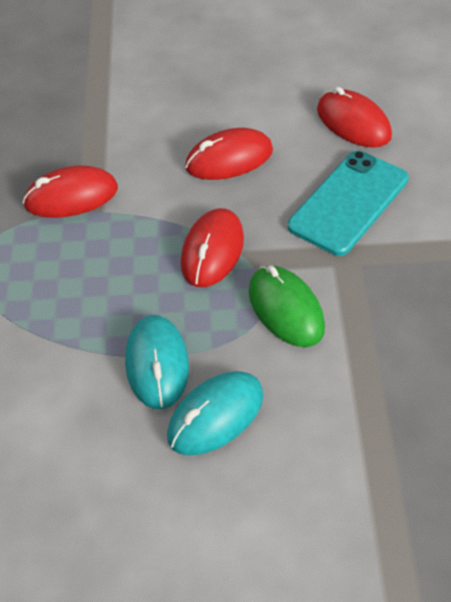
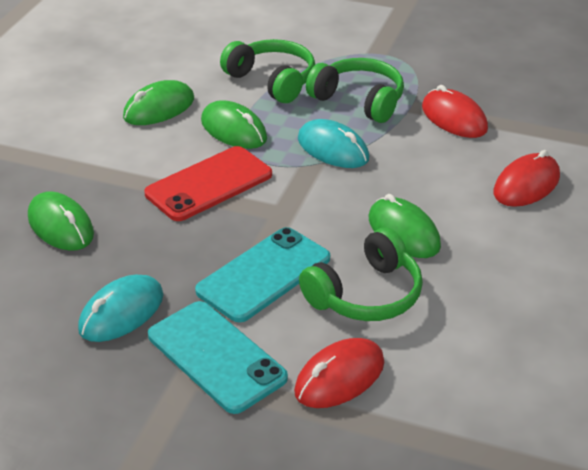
green headphones: none = 0 -> [220,39,315,103] [299,227,423,321] [306,58,404,123] = 3
green mouse: [249,266,325,347] = 1 -> [28,191,94,251] [123,80,194,125] [201,100,267,149] [369,194,441,258] = 4
red mouse: [23,165,118,218] [181,208,244,287] [185,128,273,180] [317,87,392,148] = 4 -> [294,338,384,408] [422,85,488,138] [494,150,560,207] = 3
red phone: none = 0 -> [144,146,272,221] = 1
turquoise phone: [288,151,409,256] = 1 -> [148,301,288,414] [195,227,330,322] = 2

